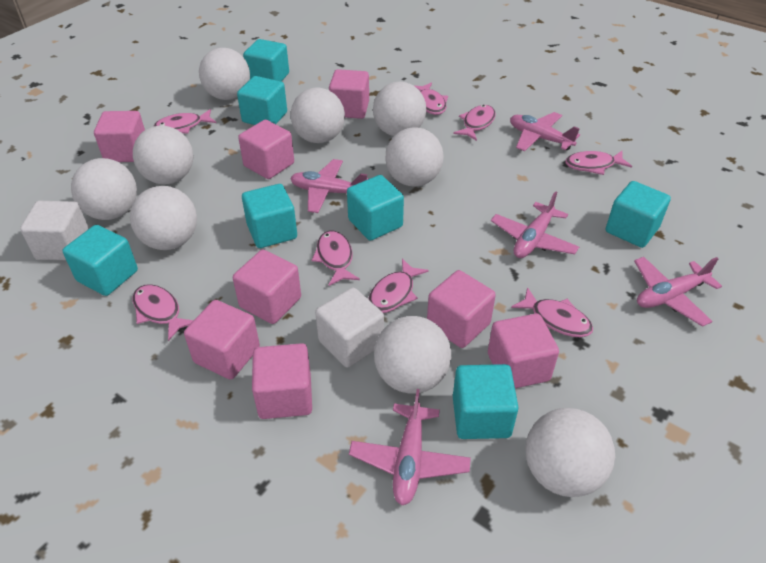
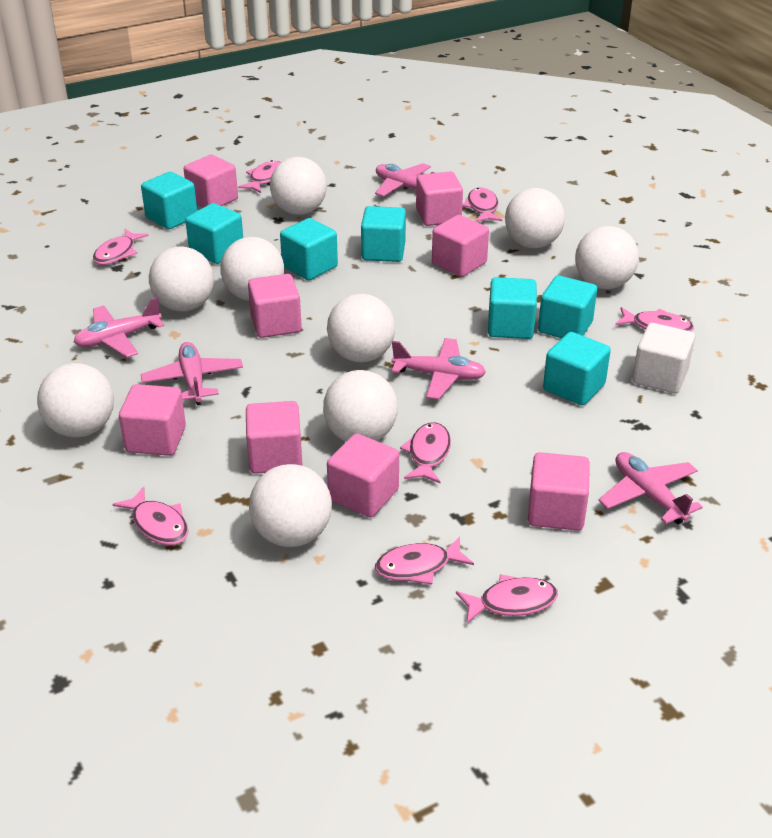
white cube: [20,201,89,260] [315,288,384,368] = 2 -> [632,323,695,394] = 1

